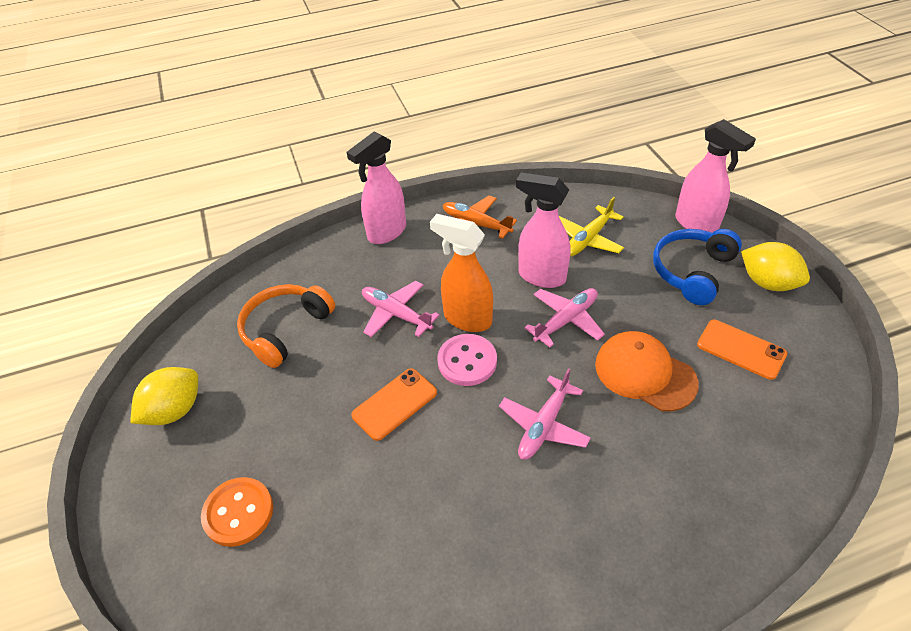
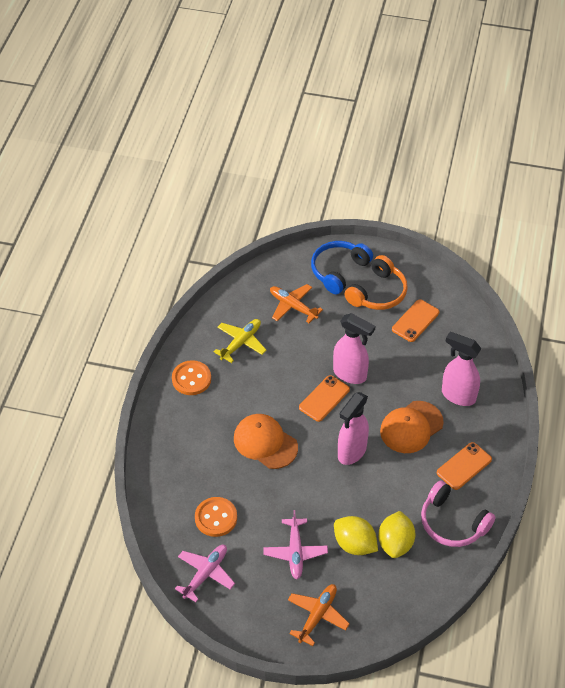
orange button: [201,477,273,547] = 1 -> [172,360,211,395] [195,497,237,537] = 2
orange cap: [595,331,699,412] = 1 -> [234,414,298,469] [380,401,444,453] = 2
orange phone: [351,368,437,441] [697,320,787,380] = 2 -> [299,375,350,422] [392,299,439,342] [437,442,492,490] = 3
orange plane: [443,195,517,239] = 1 -> [270,284,323,323] [288,584,350,646] = 2
orange spray bottle: [430,214,493,332] = 1 -> none = 0
pink button: [437,334,497,386] = 1 -> none = 0
pink headphones: none = 0 -> [421,480,495,547] = 1
pink plane: [362,281,440,337] [499,368,591,460] [524,288,605,347] = 3 -> [175,545,235,602] [263,510,328,579] = 2

